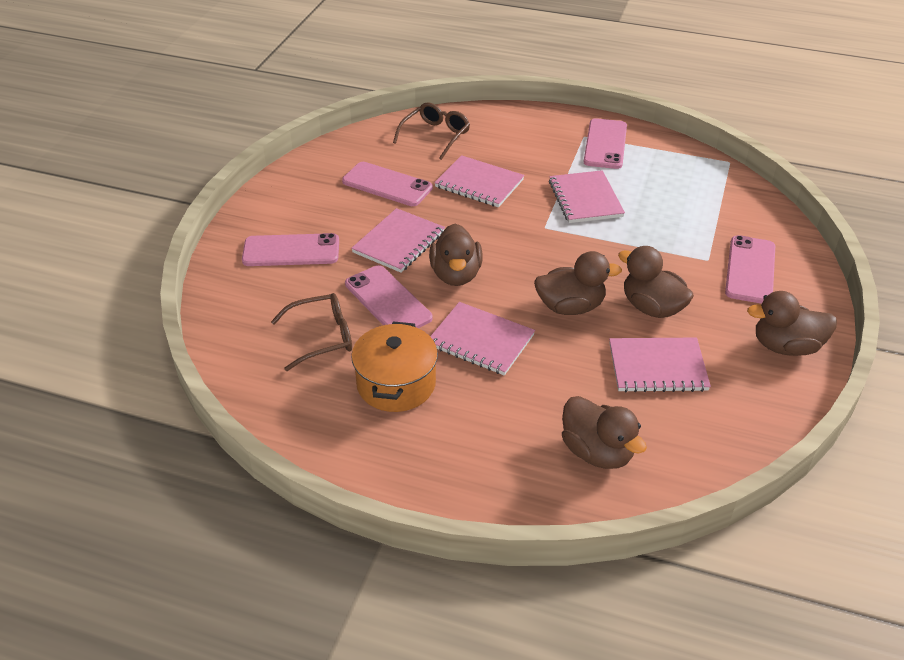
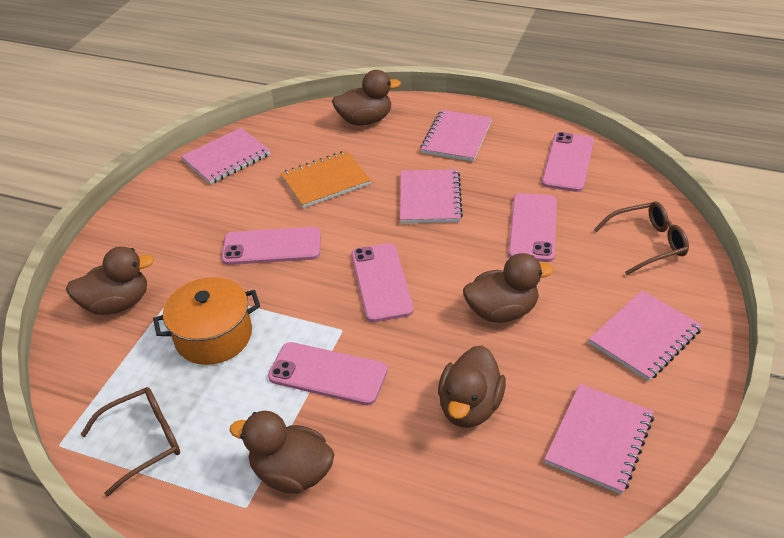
orange notebook: none = 0 -> [280,151,371,208] = 1

